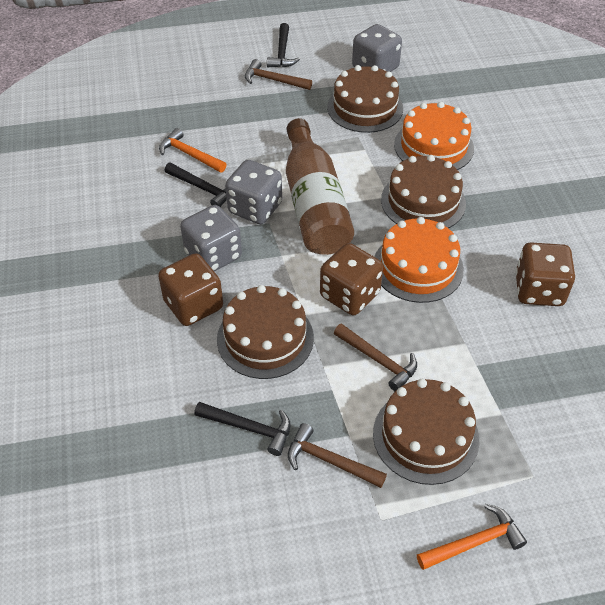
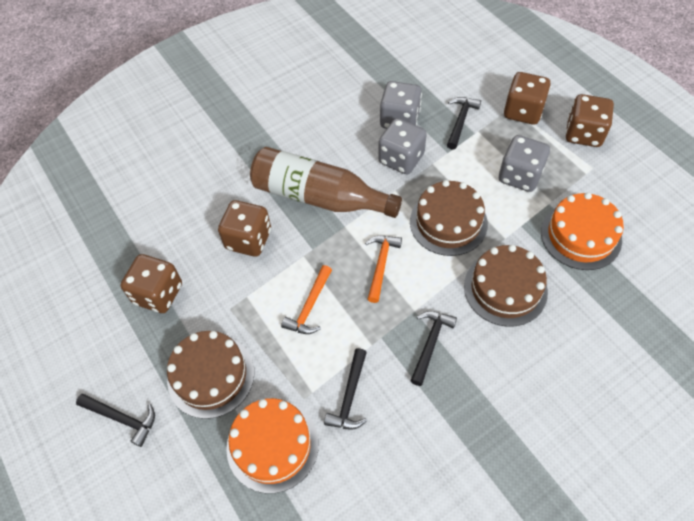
black hammer: [165,163,227,207] [194,402,291,456] [267,23,300,68] = 3 -> [76,394,155,447] [324,348,367,430] [411,311,457,386] [447,97,481,150] = 4
brown cake: [217,285,314,379] [327,65,403,133] [373,379,479,485] [381,155,466,228] = 4 -> [167,331,254,419] [410,180,488,256] [464,245,548,327] = 3
brown dice: [158,253,223,326] [320,243,383,315] [515,242,575,306] = 3 -> [121,254,182,313] [218,200,271,257] [504,72,551,125] [565,94,614,147] = 4
brown hammer: [245,59,312,90] [288,423,387,488] [334,323,417,391] = 3 -> none = 0

